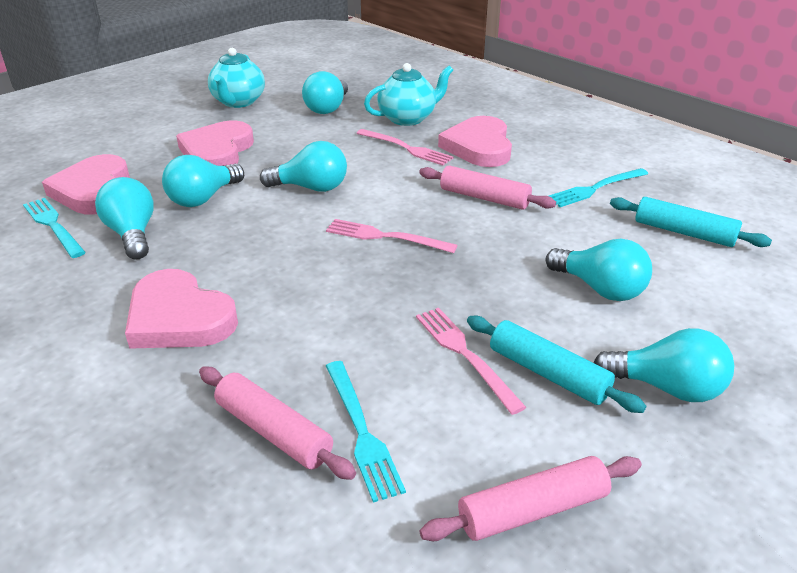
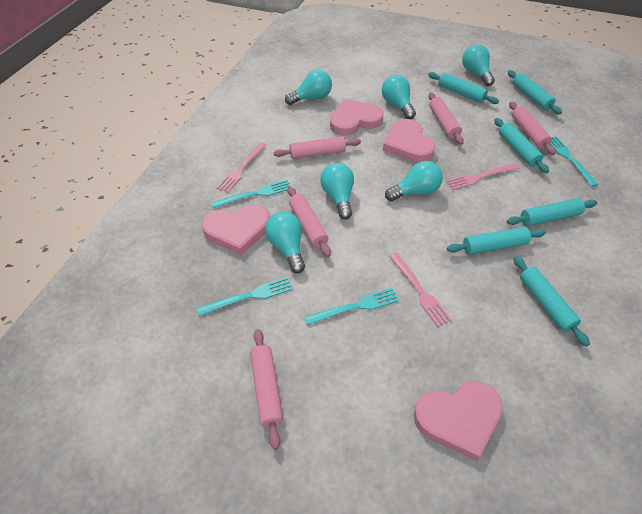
pink rolling pin: [199,367,356,480] [419,165,556,210] [420,456,642,541] = 3 -> [250,329,283,449] [274,136,361,159] [288,187,331,257] [428,92,464,145] [509,101,556,155] = 5
turquoise fork: [23,198,86,258] [326,361,406,503] [549,168,648,207] = 3 -> [197,277,293,316] [211,180,291,208] [304,288,399,325] [550,136,598,187] = 4
turquoise rolling pin: [467,316,646,413] [610,197,772,247] = 2 -> [428,72,499,104] [447,227,546,255] [494,118,549,173] [507,198,597,226] [508,70,562,114] [513,256,590,347] = 6
turquoise teapot: [208,48,265,108] [364,63,453,126] = 2 -> none = 0

